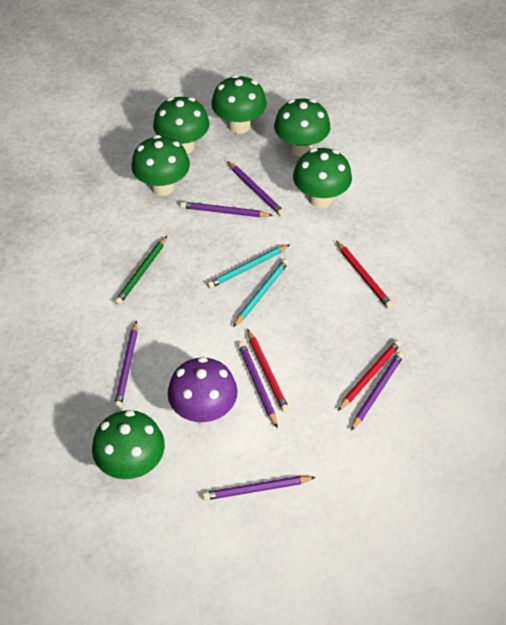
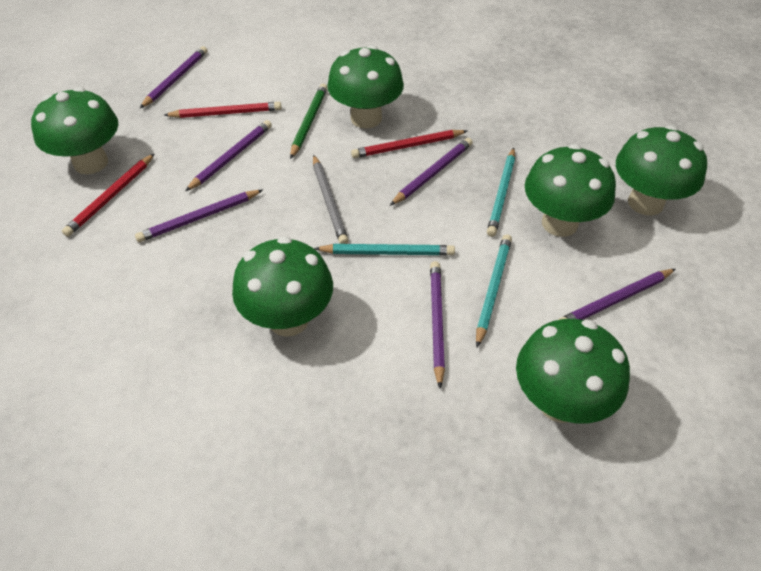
grey pencil: none = 0 -> [313,155,349,244] = 1
purple mushroom: [168,357,238,424] = 1 -> none = 0
turquoise pencil: [207,244,290,288] [233,259,289,327] = 2 -> [314,244,455,255] [476,234,512,347] [487,148,515,237] = 3

